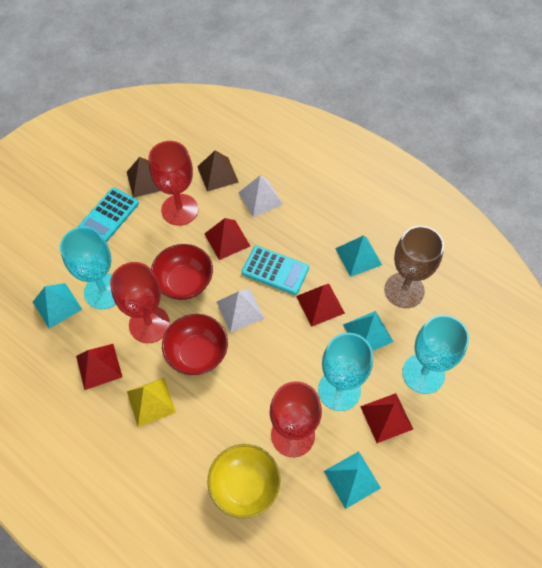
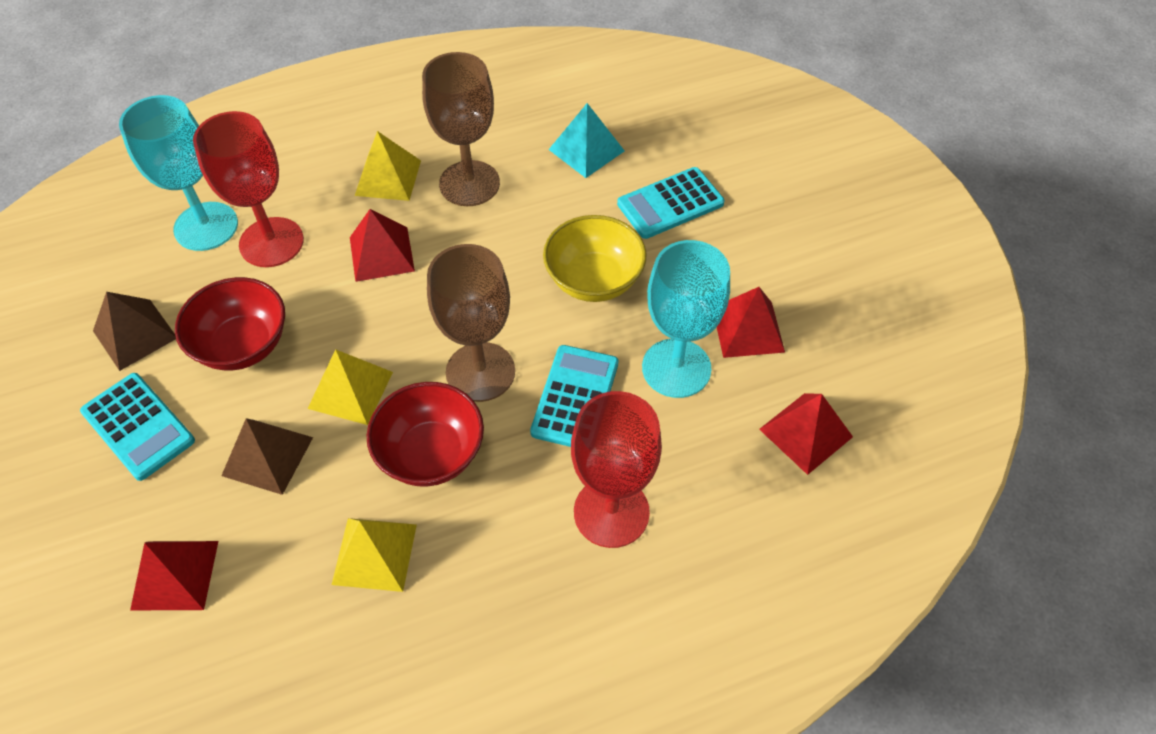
brown goblet: [385,226,444,308] = 1 -> [422,52,500,206] [427,244,515,402] = 2
red goblet: [110,262,170,343] [149,141,198,226] [270,381,322,457] = 3 -> [193,111,304,267] [571,391,662,548] = 2
turquoise calculator: [78,188,139,242] [242,246,309,295] = 2 -> [80,373,195,481] [530,345,619,447] [617,167,725,239] = 3
turquoise goblet: [60,227,116,309] [318,333,373,411] [402,315,469,394] = 3 -> [119,95,238,251] [642,240,730,398] = 2
turquoise pyramid: [33,283,82,329] [324,451,381,509] [335,235,382,277] [343,311,394,351] = 4 -> [549,103,625,178] = 1
white pyramid: [217,289,265,333] [238,175,283,217] = 2 -> none = 0
yellow pyramid: [127,378,176,427] = 1 -> [308,349,393,425] [332,518,417,592] [355,131,421,201] = 3

